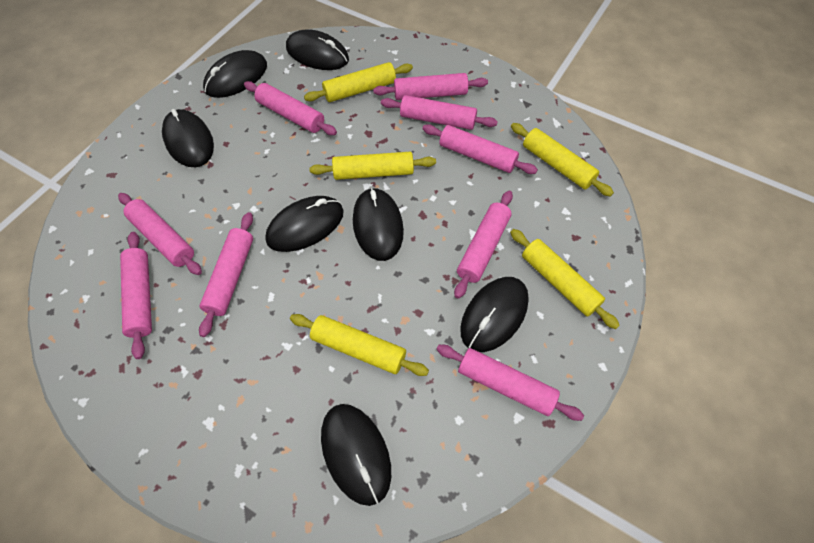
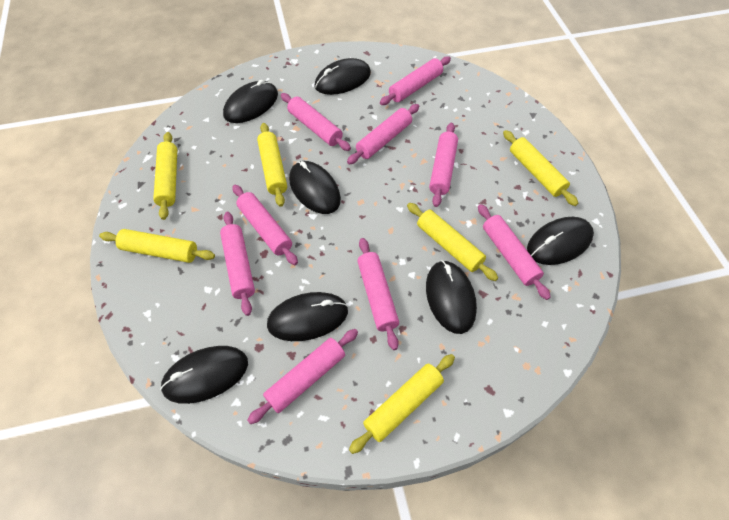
yellow rolling pin: [290,314,429,376] [304,62,413,102] [309,152,436,180] [510,229,620,329] [511,123,614,196] = 5 -> [99,229,215,263] [153,132,177,220] [257,123,287,207] [349,354,455,454] [407,203,498,281] [503,130,578,206] = 6

